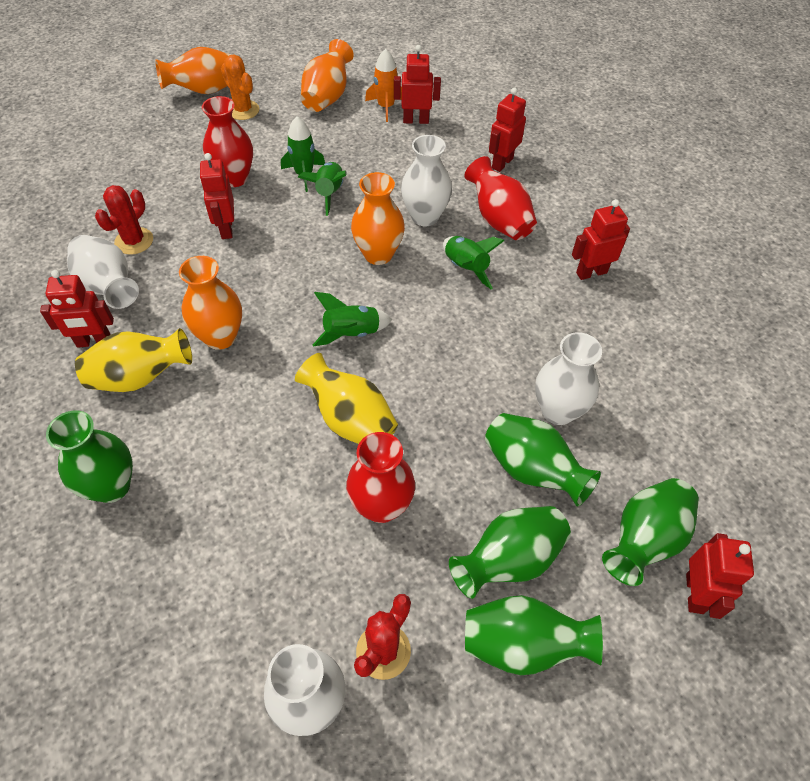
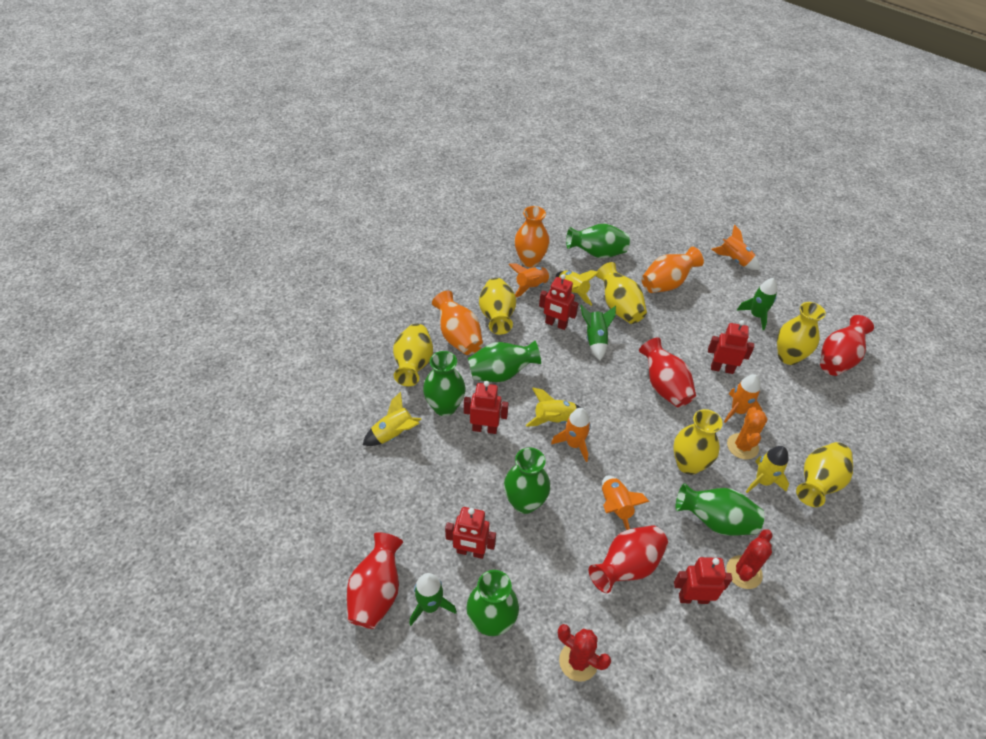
green rocket: [281,116,325,192] [298,162,347,216] [313,292,392,346] [443,236,504,289] = 4 -> [409,573,457,626] [580,305,616,360] [737,278,777,330] = 3
green vase: [46,410,133,503] [449,506,571,599] [465,595,603,675] [485,413,601,507] [602,478,699,586] = 5 -> [423,351,466,416] [466,570,519,636] [468,341,541,382] [504,448,550,514] [566,224,630,258] [676,483,765,536] = 6
orange rocket: [365,49,402,122] = 1 -> [508,263,552,297] [551,408,591,462] [602,475,650,530] [711,224,760,270] [724,374,762,423] = 5
orange vase: [155,47,231,94] [179,256,242,350] [300,39,354,112] [351,172,405,265] = 4 -> [432,291,483,355] [514,206,550,267] [641,247,704,293] = 3
red robot: [40,270,114,348] [200,153,234,239] [394,45,441,124] [489,88,526,172] [572,199,630,280] [686,533,754,619] = 6 -> [445,507,496,559] [464,381,509,434] [539,274,579,330] [674,557,732,604] [708,320,754,374] = 5
red vase: [202,96,253,187] [346,432,415,523] [464,156,537,240] = 3 -> [347,532,403,629] [589,525,668,593] [639,337,696,407] [820,315,874,376] = 4
white vase: [67,235,139,309] [264,644,346,736] [401,135,452,226] [535,332,602,425] = 4 -> none = 0
yellow rocket: none = 0 -> [363,392,422,446] [526,388,581,427] [556,270,600,306] [746,446,789,493] = 4
yellow vase: [75,328,192,392] [295,353,398,444] = 2 -> [393,324,433,386] [479,278,516,335] [596,262,647,324] [673,409,723,475] [777,302,826,365] [796,442,853,507] = 6

